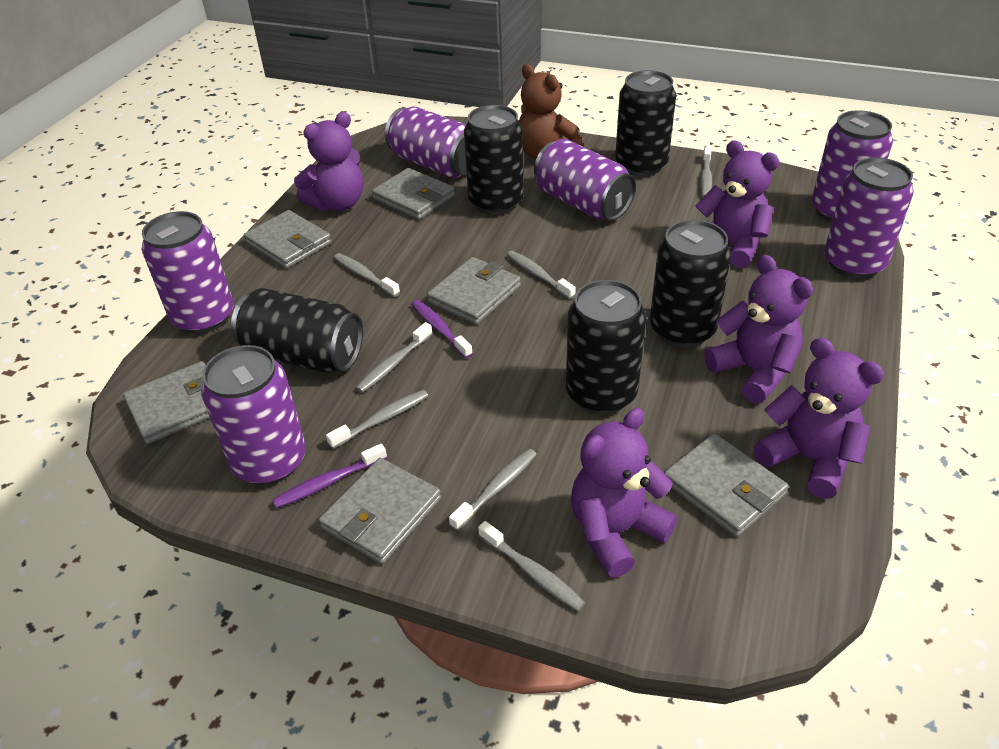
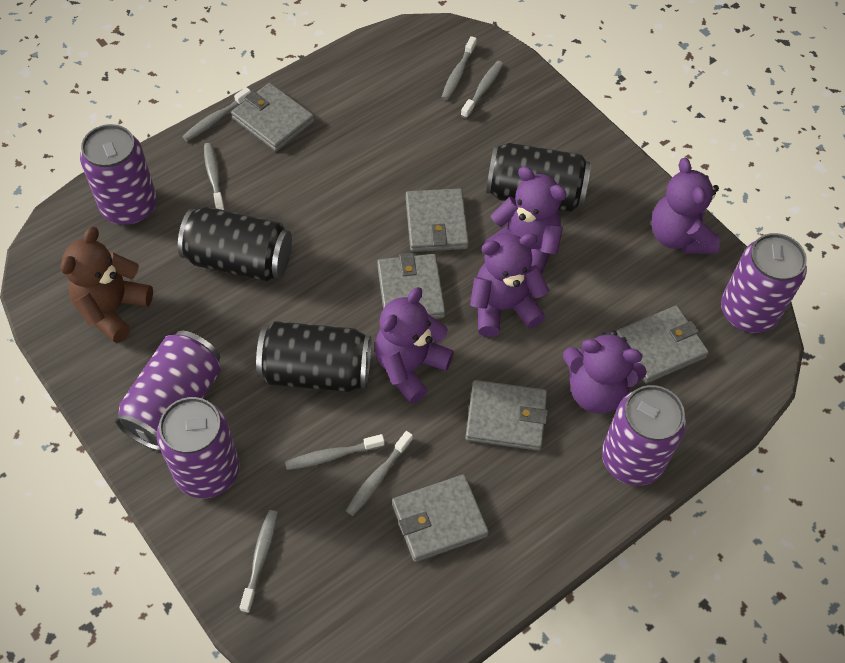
black can: [231,288,363,373] [464,105,524,215] [566,280,647,415] [615,70,676,177] [650,220,731,348] = 5 -> [178,207,292,282] [256,321,371,392] [486,143,591,212] = 3
purple can: [142,211,234,334] [201,345,306,485] [385,106,467,178] [534,139,636,221] [811,110,893,223] [824,157,914,279] = 6 -> [80,124,157,226] [115,331,221,451] [156,397,239,498] [602,385,687,486] [721,233,807,333] = 5
purple toothbrush: [272,444,387,508] [411,300,473,358] = 2 -> none = 0

